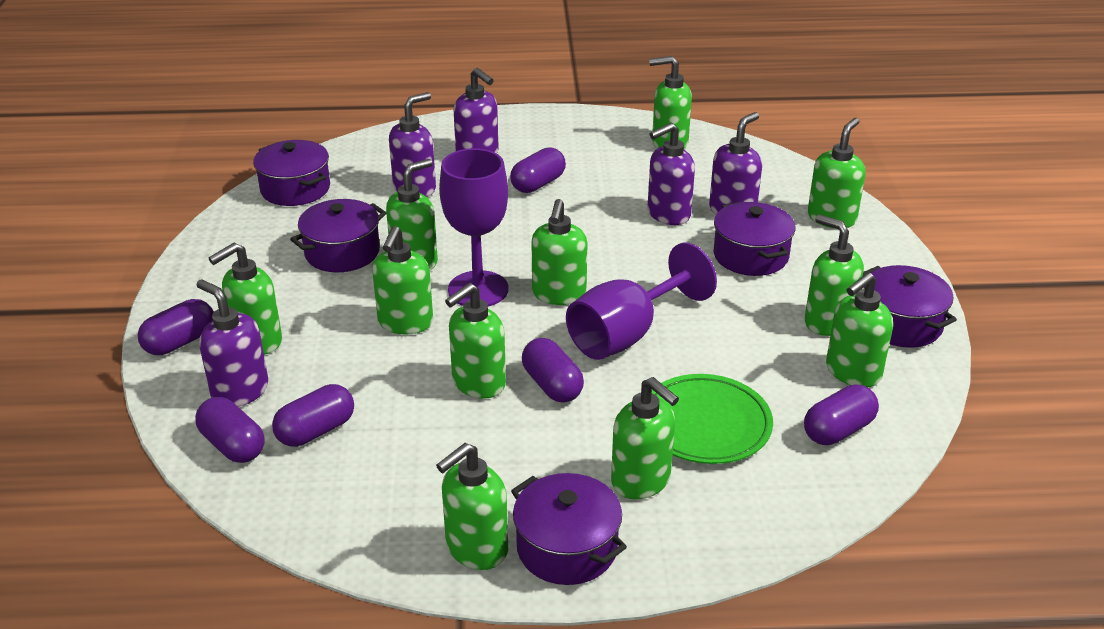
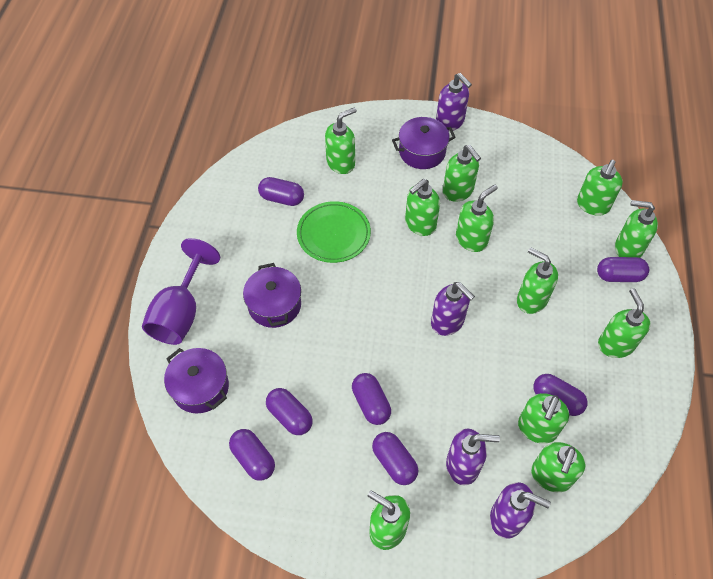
purple capsule: [138,299,214,355] [195,397,264,463] [272,384,354,447] [510,147,566,193] [522,338,584,403] [804,384,879,445] = 6 -> [229,429,275,481] [258,177,304,206] [266,388,313,435] [352,373,391,425] [372,432,418,485] [533,374,588,416] [597,257,649,282] = 7
purple goblet: [439,148,509,306] [566,243,717,360] = 2 -> [142,238,220,345] = 1
purple pot: [253,140,330,206] [290,199,386,272] [511,473,627,585] [714,202,796,276] [863,265,957,348] = 5 -> [164,348,229,413] [243,263,301,328] [392,117,456,169] = 3
purple soap dispenser: [196,279,268,407] [389,92,436,197] [454,68,499,153] [648,123,695,225] [709,112,762,214] = 5 -> [431,282,475,336] [436,73,472,131] [446,429,500,485] [490,482,551,539] = 4

